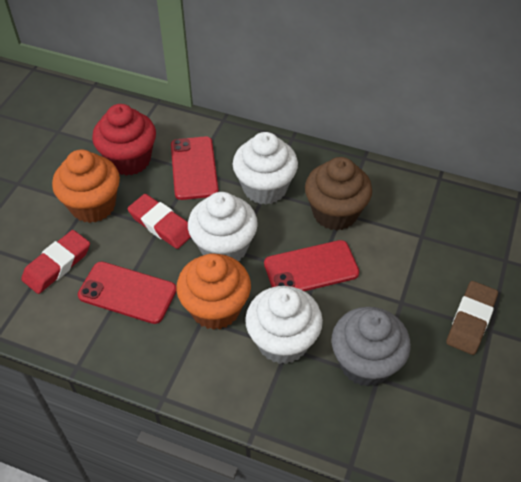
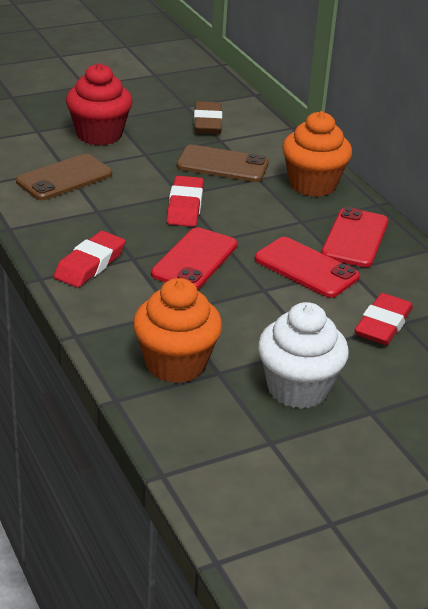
brown cupcake: [305,157,372,231] = 1 -> none = 0
brown phone: none = 0 -> [16,154,112,200] [176,145,269,182] = 2
grey cupcake: [332,307,411,387] = 1 -> none = 0
red eraser: [21,230,90,294] [127,194,191,249] = 2 -> [54,231,125,288] [167,176,204,227] [355,293,413,345] = 3
white cupcake: [188,192,258,261] [233,132,298,205] [245,286,323,364] = 3 -> [258,302,349,409] = 1

